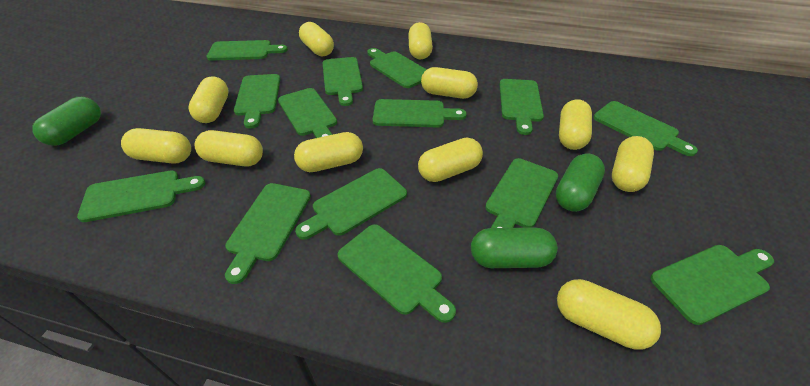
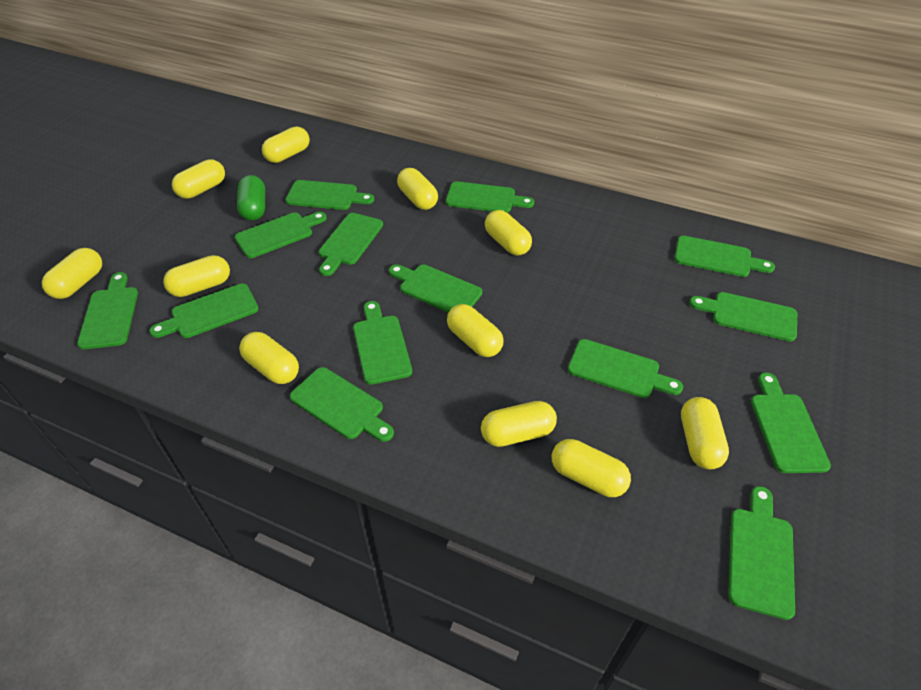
green capsule: [32,97,101,146] [471,227,558,268] [556,154,605,212] = 3 -> [237,175,265,220] = 1

